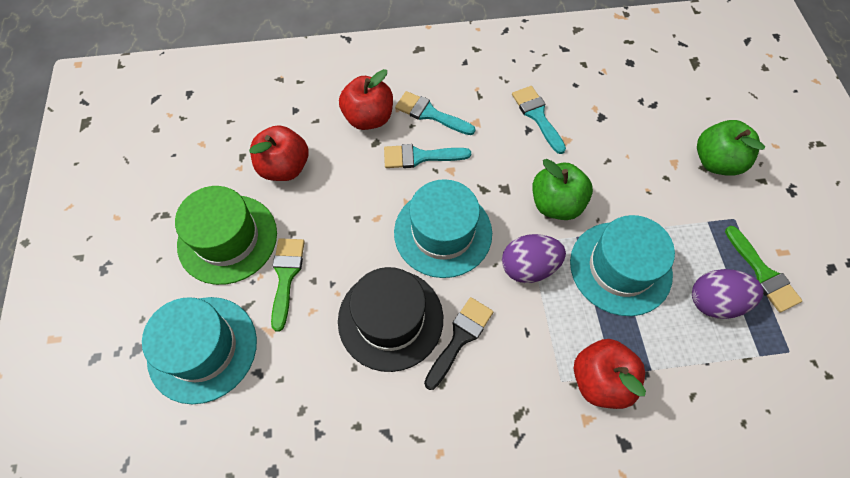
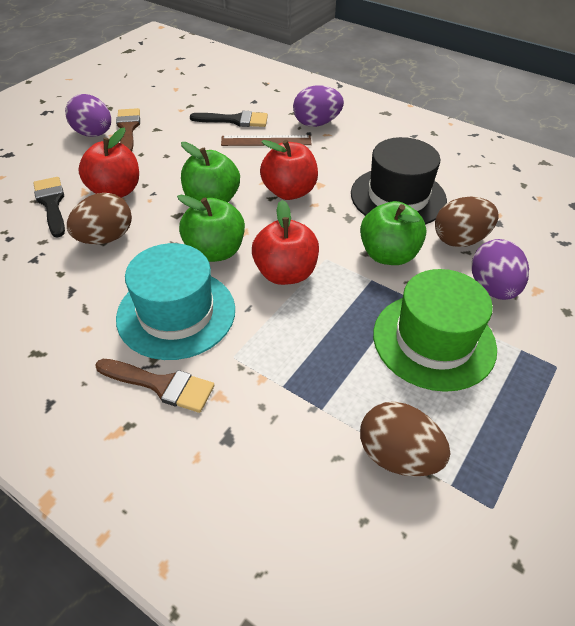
black brush: [424,297,493,390] = 1 -> [33,177,65,238] [190,111,268,127] = 2
brown brush: none = 0 -> [95,359,214,413] [116,108,140,151] = 2
brown egg: none = 0 -> [67,193,132,244] [360,402,450,477] [435,196,499,247] = 3
brown ruler: none = 0 -> [221,135,312,146] = 1
green apple: [532,159,593,220] [697,120,765,176] = 2 -> [177,194,245,262] [181,142,240,202] [360,201,427,265] = 3
green brush: [271,238,305,332] [725,226,802,312] = 2 -> none = 0
purple egg: [502,234,566,283] [692,269,763,319] = 2 -> [65,94,111,137] [293,86,344,127] [472,239,529,300] = 3
turquoise brush: [384,144,471,168] [395,91,476,135] [512,86,566,154] = 3 -> none = 0
turquoise hat: [142,297,257,404] [394,179,492,278] [570,215,675,316] = 3 -> [116,243,235,360] = 1

